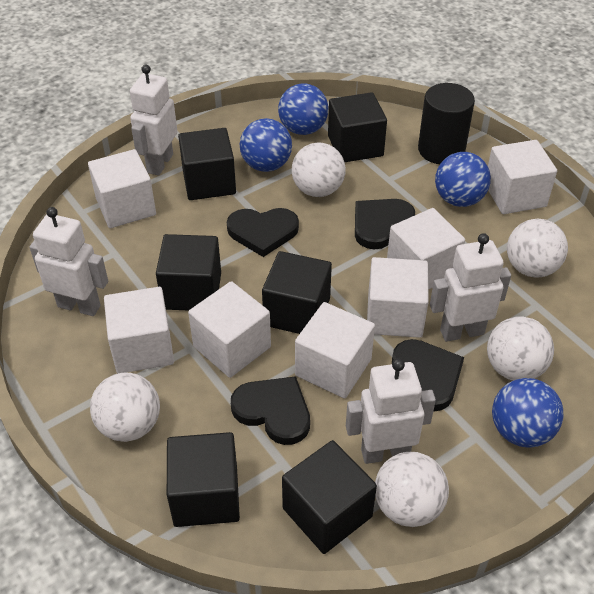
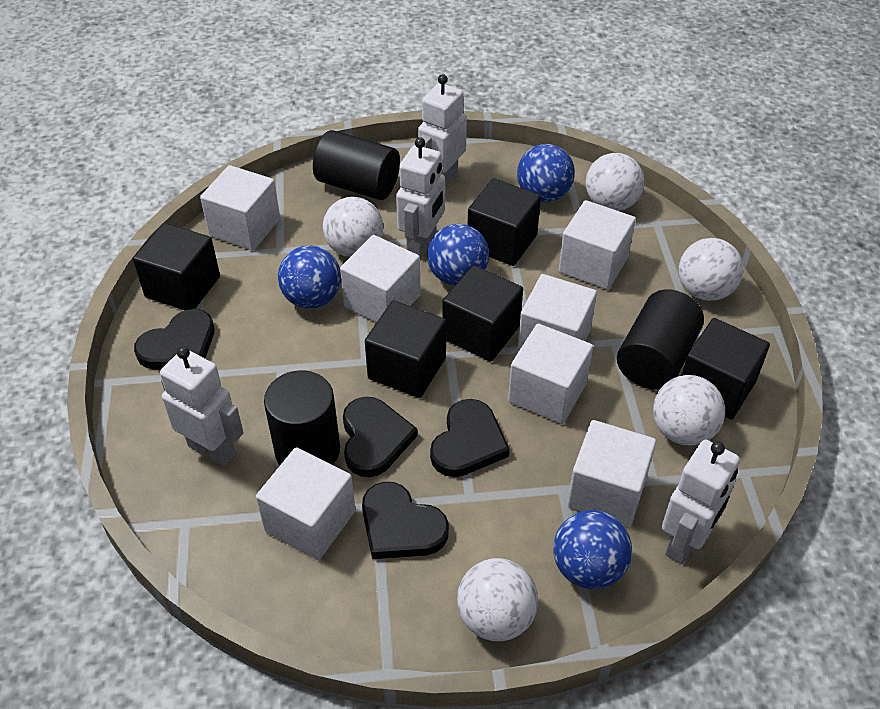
black cube: [156,234,221,310] [167,432,240,527] [178,128,236,200] [262,251,332,334] [282,440,377,554] [328,92,387,162] = 6 -> [133,223,220,310] [365,301,446,398] [442,265,523,362] [468,178,541,266] [681,318,770,420] = 5
black cylinder: [418,83,475,164] = 1 -> [264,371,340,465] [313,130,400,200] [617,289,704,390] = 3

